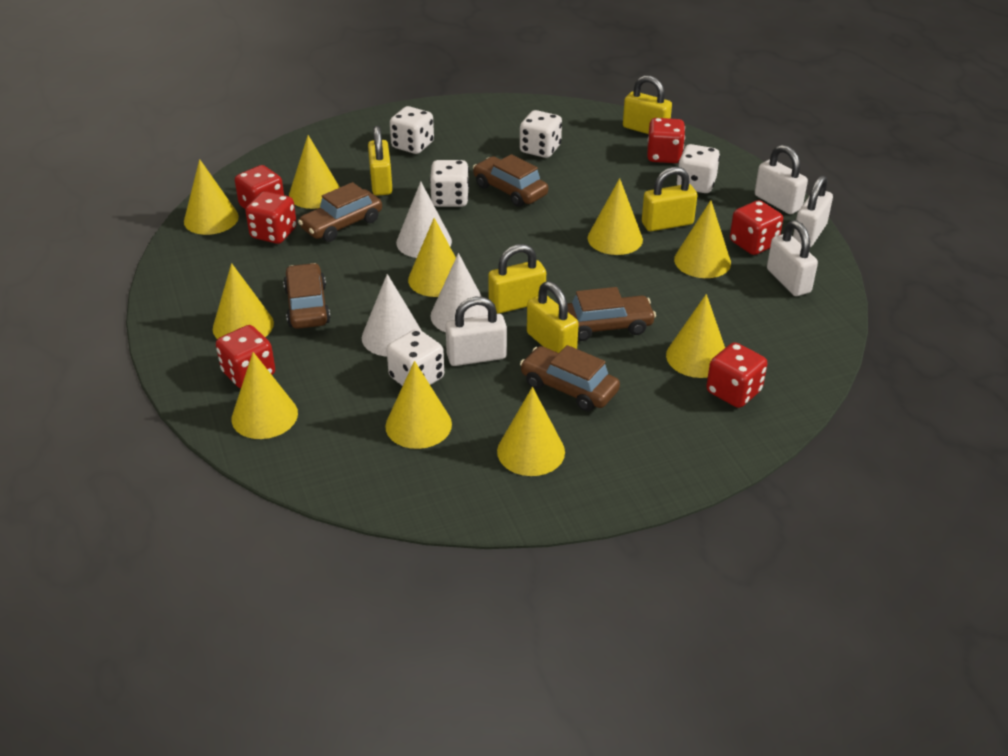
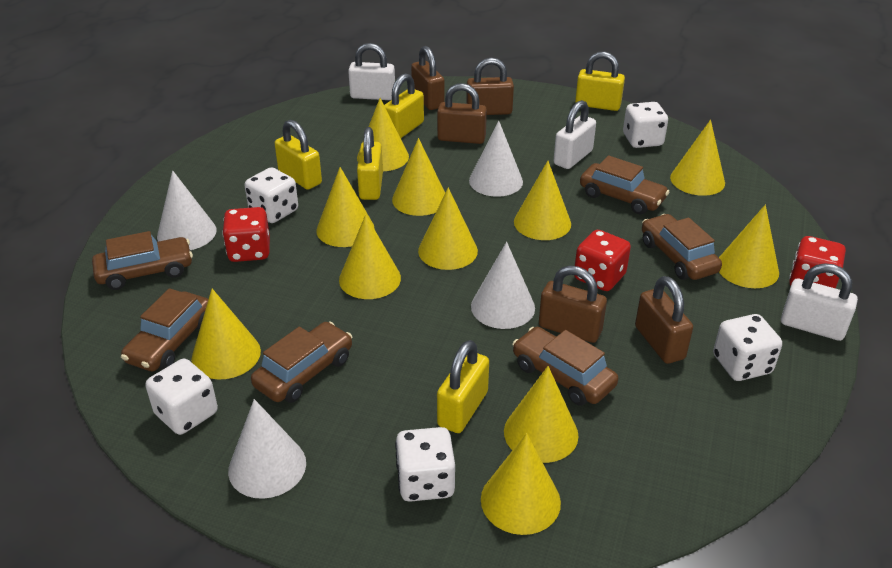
brown car: [283,263,330,329] [298,182,382,242] [473,154,548,207] [520,345,620,411] [567,287,656,341] = 5 -> [92,231,193,290] [121,288,208,371] [251,322,352,403] [512,327,618,406] [580,155,669,214] [642,214,722,280] = 6
brown padlock: none = 0 -> [411,46,444,110] [437,83,487,144] [466,58,514,115] [539,266,607,343] [635,276,693,364] = 5
red dice: [216,325,275,389] [235,165,284,210] [245,191,297,244] [647,118,685,163] [706,342,767,408] [730,200,783,255] = 6 -> [222,207,270,262] [574,230,631,291] [789,236,846,288] = 3
white cone: [362,274,422,356] [396,181,452,258] [430,253,488,332] = 3 -> [157,170,216,250] [228,399,306,499] [469,121,523,197] [471,242,535,329] = 4
white padlock: [446,297,507,366] [755,145,808,214] [767,220,818,296] [793,175,833,247] = 4 -> [348,43,395,100] [553,100,596,169] [781,263,858,341] = 3
yellow cone: [184,159,239,235] [213,263,274,339] [232,352,298,439] [289,135,340,209] [385,361,452,449] [408,218,456,297] [497,387,565,476] [588,178,643,255] [666,294,725,378] [674,200,731,278] = 10 -> [191,289,261,380] [316,167,374,247] [339,215,401,299] [357,98,409,171] [392,138,445,216] [418,188,478,270] [481,433,561,535] [504,366,579,463] [514,161,571,240] [670,120,725,196] [719,205,779,288] = 11

